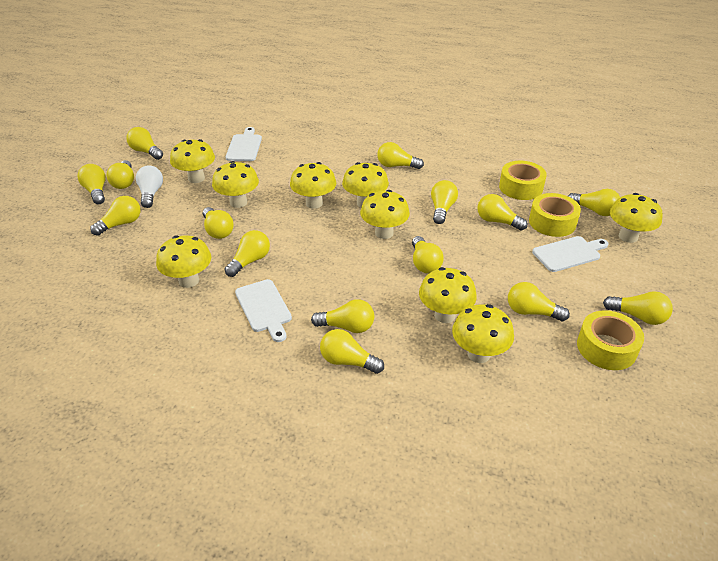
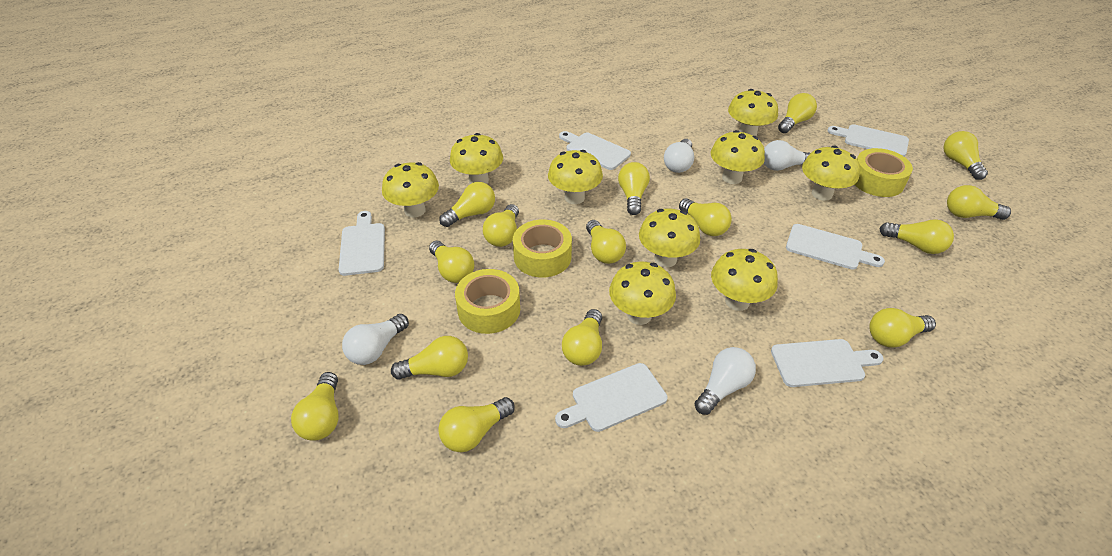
white cutting board: [225,127,262,161] [235,279,292,342] [532,236,608,272] = 3 -> [339,211,385,276] [555,363,668,432] [559,131,631,170] [771,339,884,387] [786,224,885,270] [827,124,909,157] = 6
white light bulb: [136,165,163,208] = 1 -> [342,314,409,365] [664,139,694,173] [695,347,756,415] [764,140,810,171] = 4

